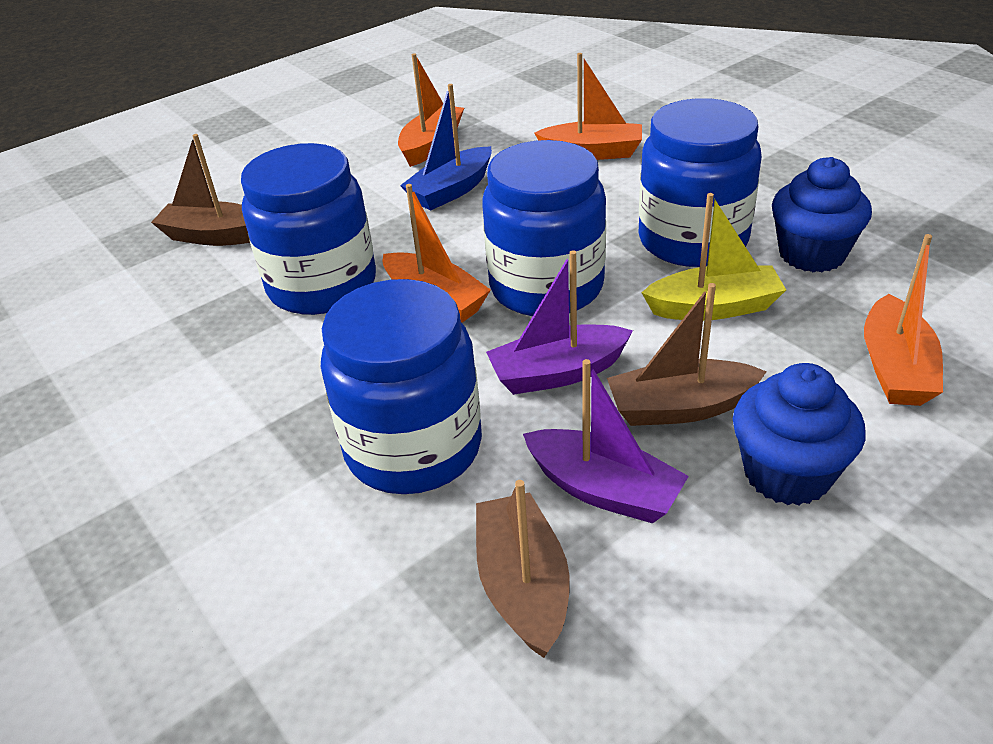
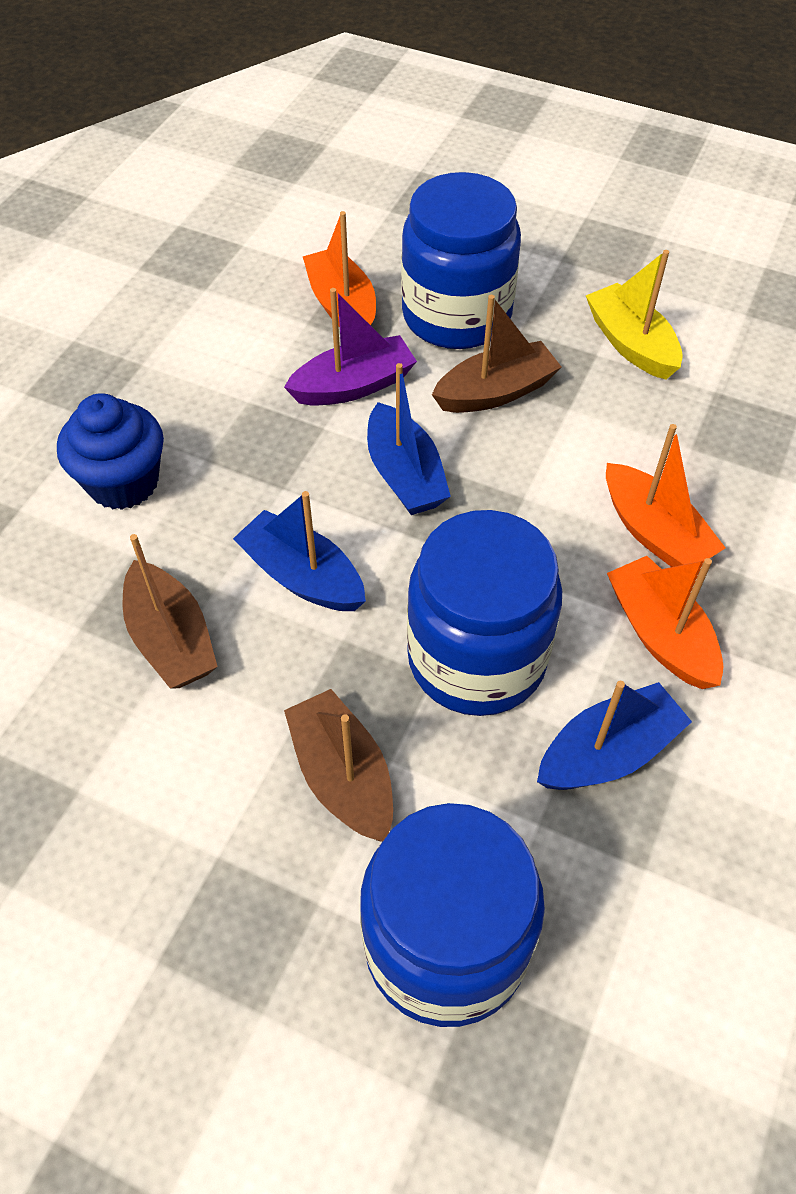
blue boat: [400,84,492,210] = 1 -> [233,491,366,611] [367,363,451,515] [537,681,692,790] = 3
blue cupcake: [733,363,866,506] [772,157,872,272] = 2 -> [57,394,164,510] = 1
blue jar: [241,143,376,315] [321,279,482,494] [482,140,606,316] [639,98,762,267] = 4 -> [360,803,545,1027] [401,172,521,349] [407,510,562,716] = 3
orange boat: [383,184,491,323] [398,53,464,167] [534,53,642,160] [864,234,943,406] = 4 -> [303,211,376,327] [606,424,726,567] [607,556,724,689] = 3
purple boat: [486,250,633,395] [523,359,689,523] = 2 -> [284,288,417,406] = 1

